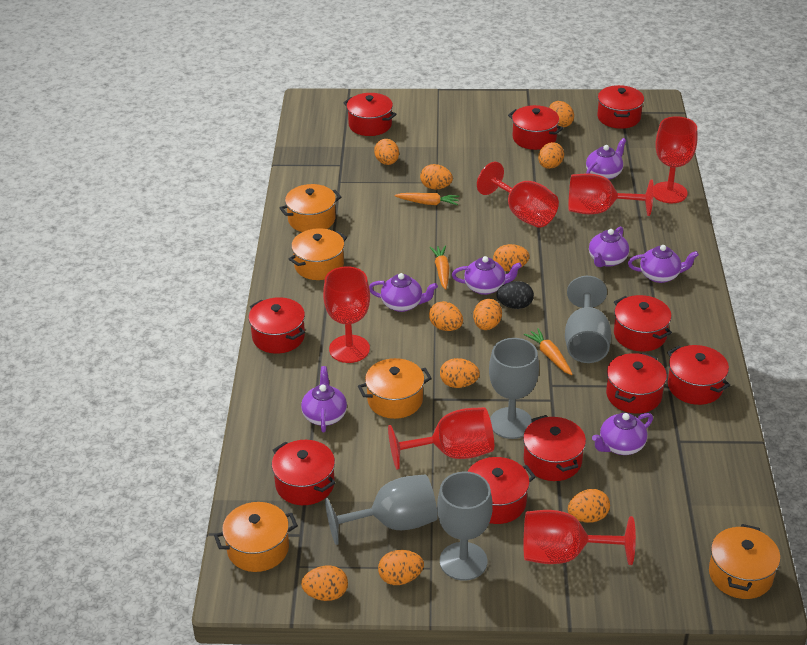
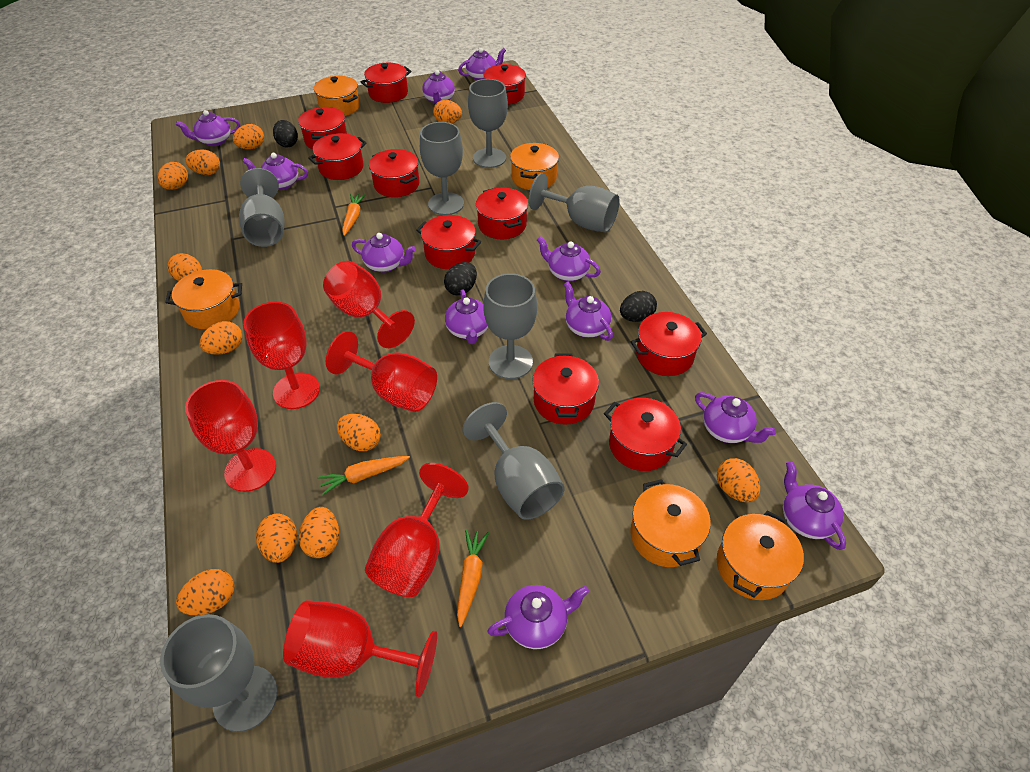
black egg: [496,281,534,309] = 1 -> [273,120,298,147] [444,262,477,296] [620,291,657,322] = 3
grey goblet: [325,474,438,545] [437,471,493,581] [489,338,539,439] [565,276,611,363] = 4 -> [160,614,278,732] [239,168,285,247] [420,122,464,215] [462,402,565,520] [468,79,508,168] [484,273,537,379] [529,173,620,233] = 7
purple teapot: [301,366,347,432] [369,273,438,312] [452,256,522,295] [586,138,626,180] [589,226,629,267] [592,413,653,455] [628,245,699,283] = 7 -> [176,110,240,146] [243,153,308,190] [352,233,416,272] [422,70,455,104] [445,289,488,344] [458,48,506,81] [487,585,589,649] [537,237,601,281] [564,281,613,341] [695,392,776,443] [783,461,846,550] = 11

